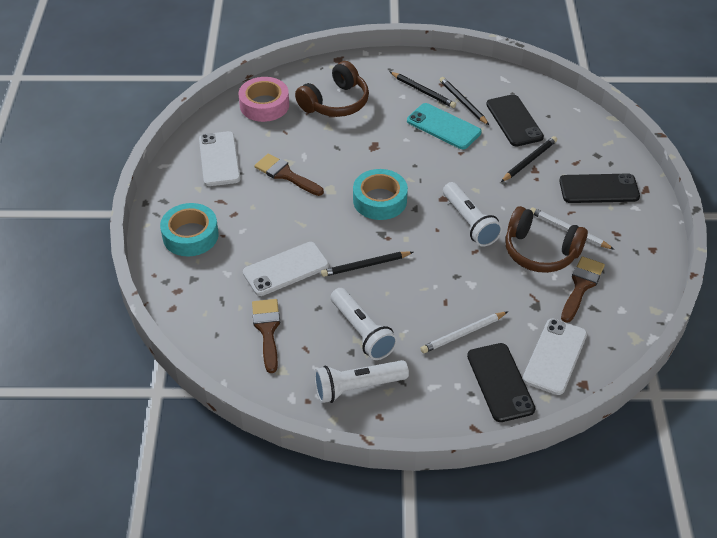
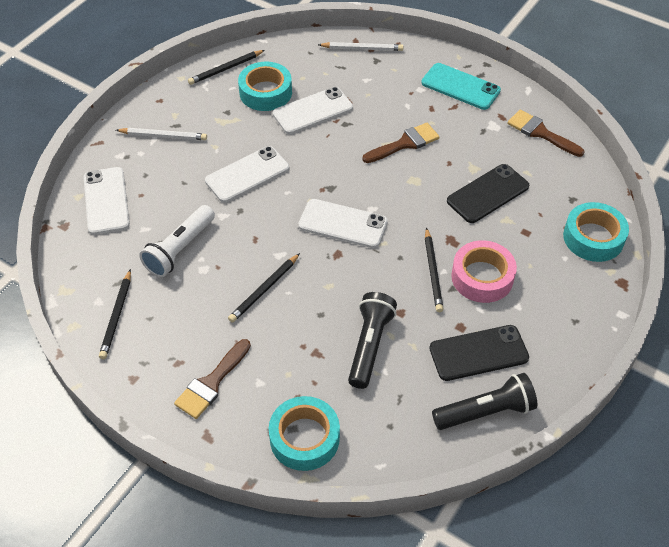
black flashlight: none = 0 -> [348,292,397,389] [432,373,538,430] = 2
black phone: [467,343,536,422] [486,94,544,147] [559,173,640,203] = 3 -> [429,325,529,381] [447,164,529,223] = 2
brown headphones: [295,61,369,117] [505,206,588,273] = 2 -> none = 0
turquoise tape: [160,203,219,256] [353,169,408,220] = 2 -> [238,62,292,111] [269,396,340,471] [563,202,629,262] = 3
white flashlight: [314,360,409,403] [331,288,397,360] [443,182,502,246] = 3 -> [139,205,215,277] = 1
white phone: [199,131,241,186] [243,242,329,296] [523,318,587,395] = 3 -> [84,167,130,235] [205,146,289,203] [273,87,353,134] [298,199,388,248] = 4

